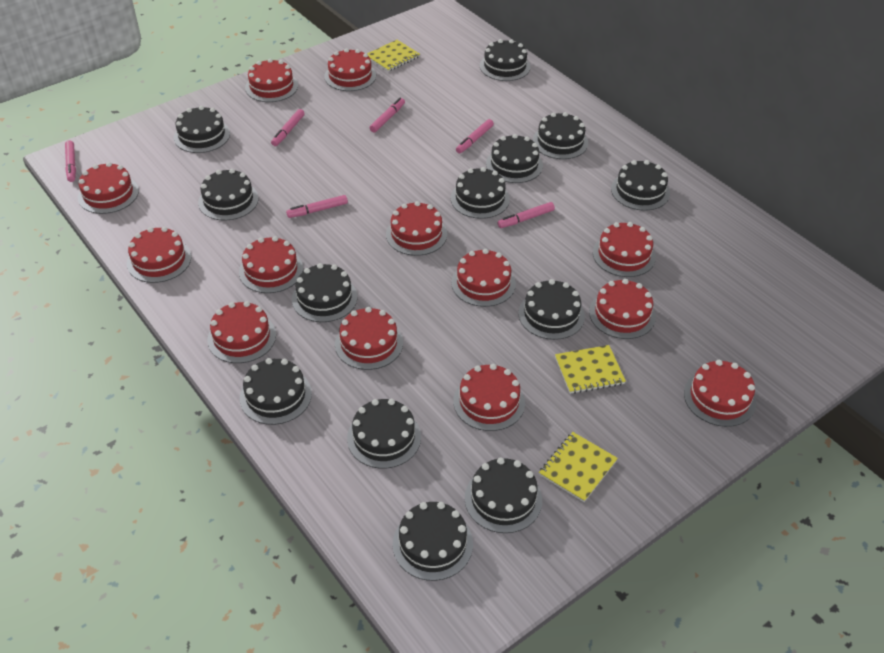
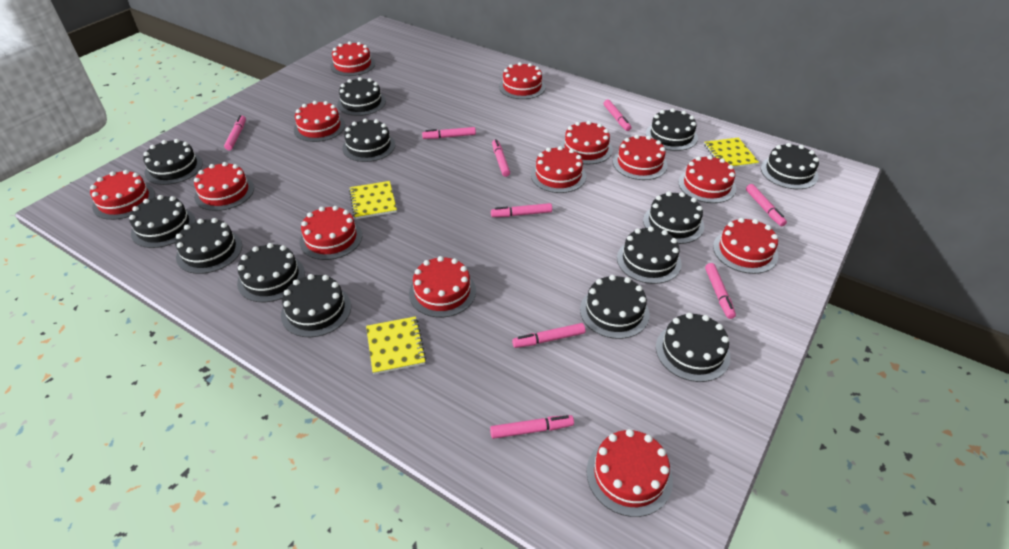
pink marker: [65,141,76,182] [271,109,305,146] [286,195,348,218] [370,98,405,133] [456,119,494,153] [498,202,555,228] = 6 -> [224,115,246,150] [422,127,476,139] [490,415,574,439] [491,203,552,217] [492,139,510,177] [512,323,585,348] [604,100,631,131] [705,263,736,319] [746,184,787,226] = 9

